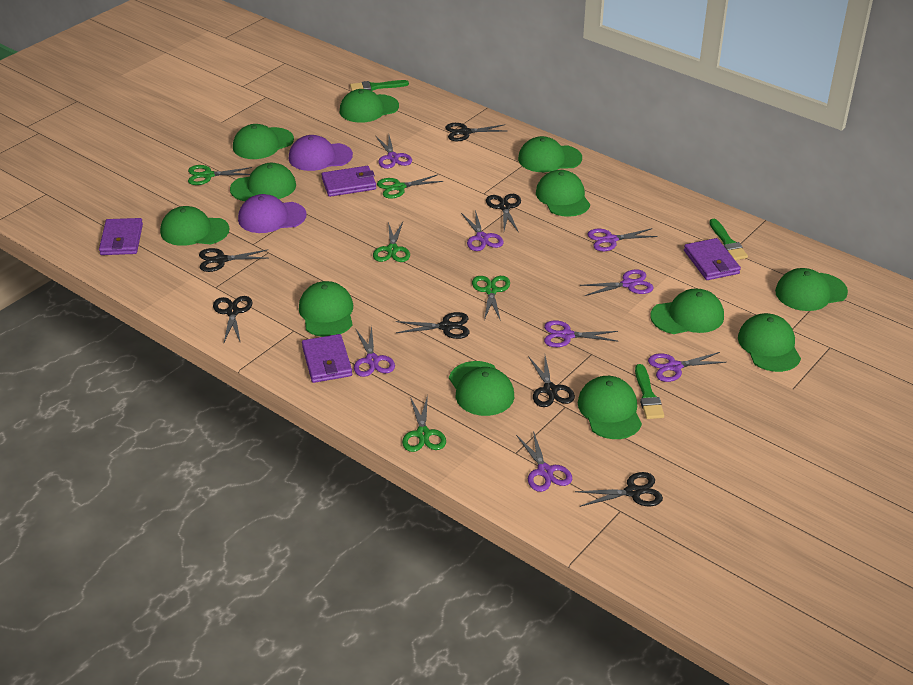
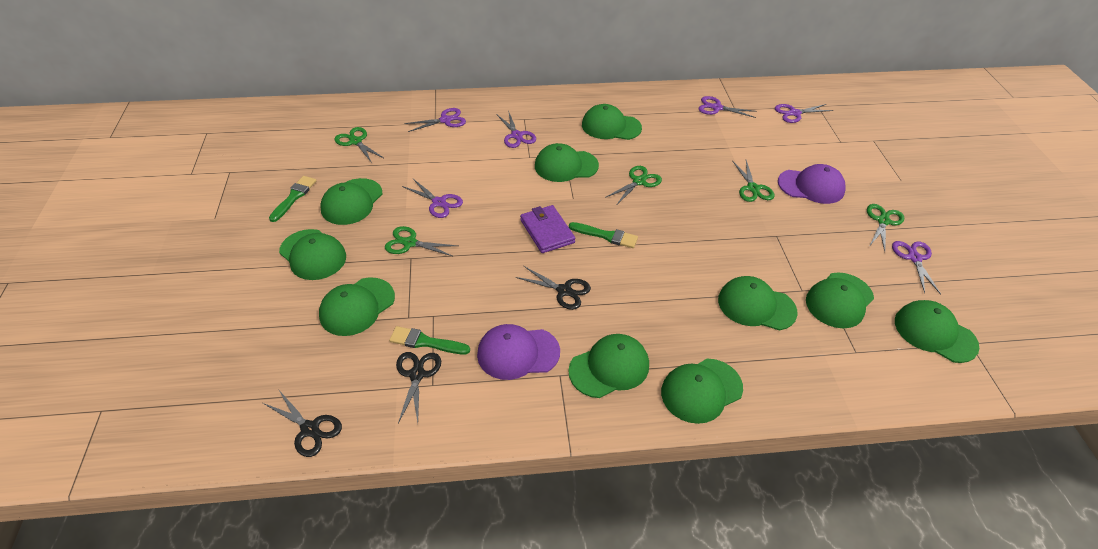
black scissors: [199,248,269,272] [213,296,252,343] [396,312,470,339] [445,123,505,141] [486,194,521,233] [528,356,575,407] [575,472,663,507] = 7 -> [263,389,342,457] [396,352,441,423] [515,266,591,310] = 3
green cap: [160,206,230,246] [230,163,296,201] [233,124,294,159] [299,281,353,337] [340,89,399,123] [449,361,514,416] [518,136,582,172] [536,170,590,217] [578,376,642,439] [650,289,724,334] [738,313,801,372] [775,268,848,311] = 12 -> [279,229,346,280] [319,277,395,336] [321,178,382,225] [535,143,599,182] [568,334,649,398] [582,104,642,140] [661,359,743,424] [718,276,798,330] [806,272,874,328] [895,300,979,363] = 10
purple scissors: [354,326,395,377] [376,135,412,169] [461,210,504,251] [516,431,572,492] [544,320,619,347] [580,269,654,296] [587,228,658,251] [648,352,727,382] = 8 -> [402,179,463,218] [404,108,466,132] [496,113,536,148] [699,96,757,118] [775,104,833,123] [892,241,941,295] = 6
purple wallet: [99,218,143,255] [302,334,352,383] [321,166,376,197] [684,238,741,280] = 4 -> [520,205,575,253] = 1

